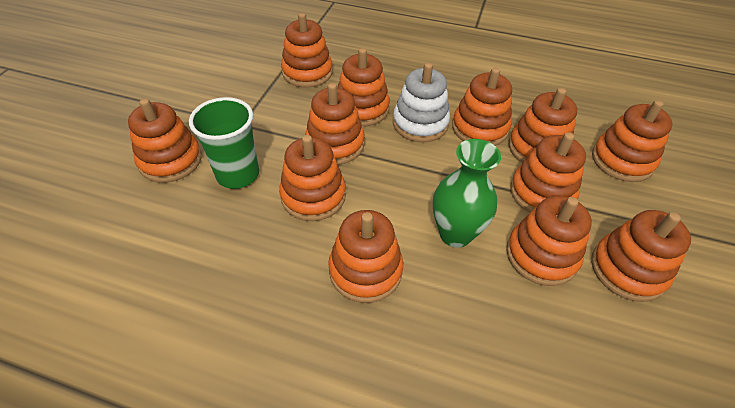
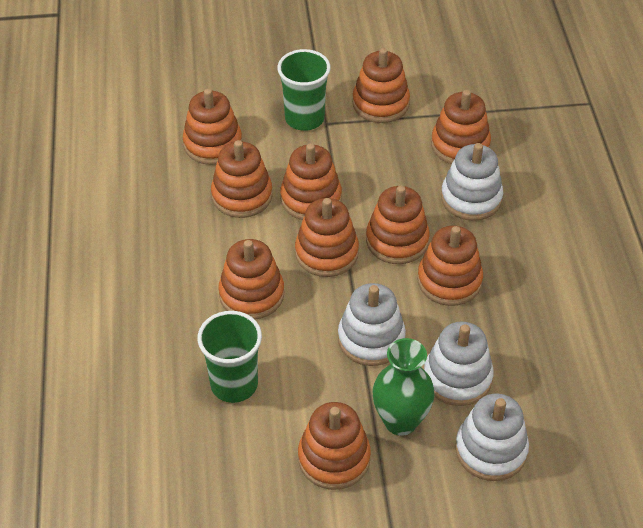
green cup: [189,97,259,189] = 1 -> [198,311,262,403] [277,49,331,131] = 2
orange stacking toy: [128,98,202,183] [279,135,346,221] [281,13,333,88] [305,83,365,165] [328,210,403,303] [337,48,390,126] [452,68,512,146] [506,196,592,286] [509,88,577,163] [510,132,586,213] [591,210,691,302] [592,100,672,182] = 12 -> [182,89,242,165] [211,140,273,218] [218,239,284,319] [280,143,342,220] [295,198,359,277] [298,402,371,490] [352,48,410,123] [366,186,430,264] [417,226,483,306] [431,90,491,164] = 10
white stacking toy: [393,63,450,142] = 1 -> [338,283,406,366] [424,322,494,406] [441,143,503,221] [455,394,529,481] = 4

